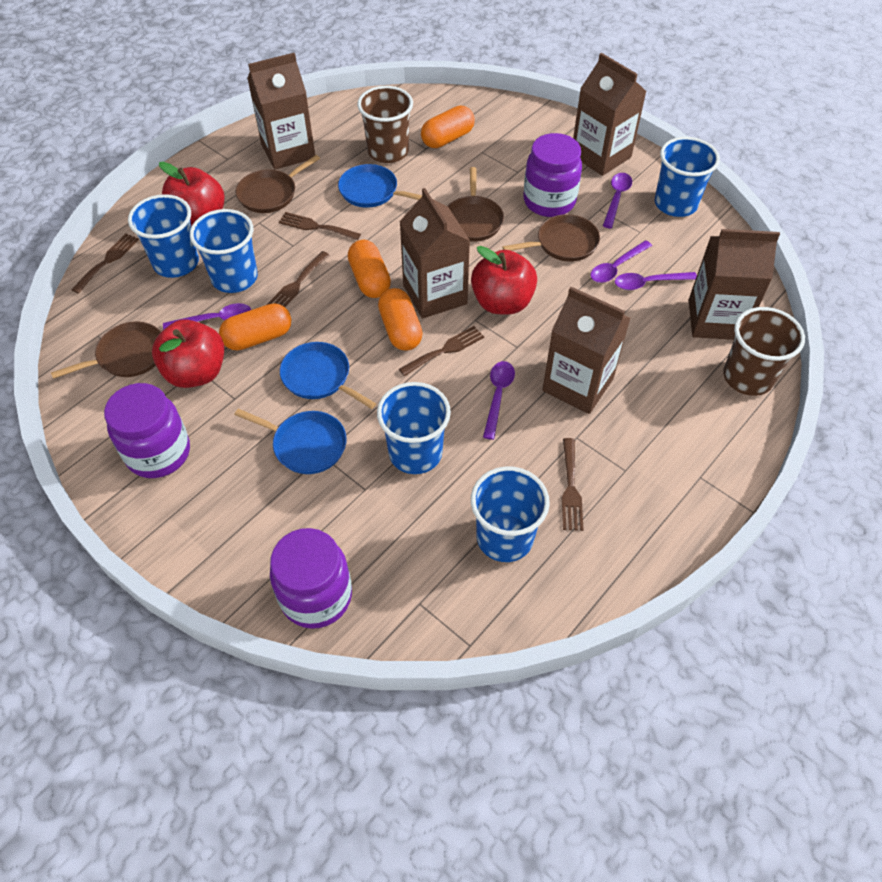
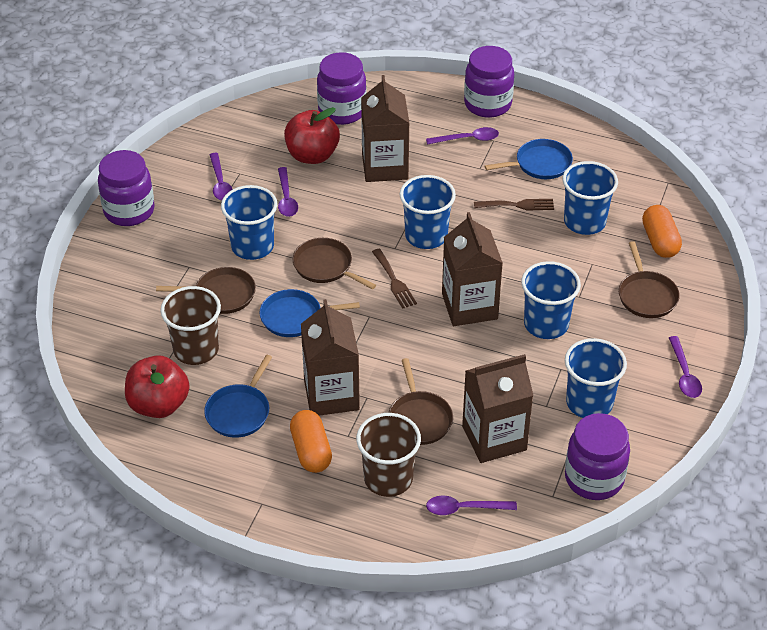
brown carton: [247,53,315,170] [399,188,470,319] [542,287,630,414] [573,53,647,176] [689,229,780,340] = 5 -> [301,299,360,416] [361,75,409,182] [442,212,503,326] [462,354,534,463] = 4
brown fork: [71,234,139,294] [267,251,329,307] [279,212,361,240] [399,326,484,376] [561,438,584,531] = 5 -> [372,249,417,309] [474,199,554,210] = 2
orange capsule: [219,303,291,351] [348,240,391,298] [378,288,423,351] [421,105,475,148] = 4 -> [290,410,332,473] [642,205,682,258] = 2
purple jar: [104,383,190,478] [270,528,352,629] [524,133,582,217] = 3 -> [98,150,154,226] [317,52,366,125] [464,46,514,118] [565,413,630,500] = 4
red apple: [152,319,224,388] [159,162,225,226] [471,246,537,315] = 3 -> [125,355,190,418] [284,107,340,164] = 2

